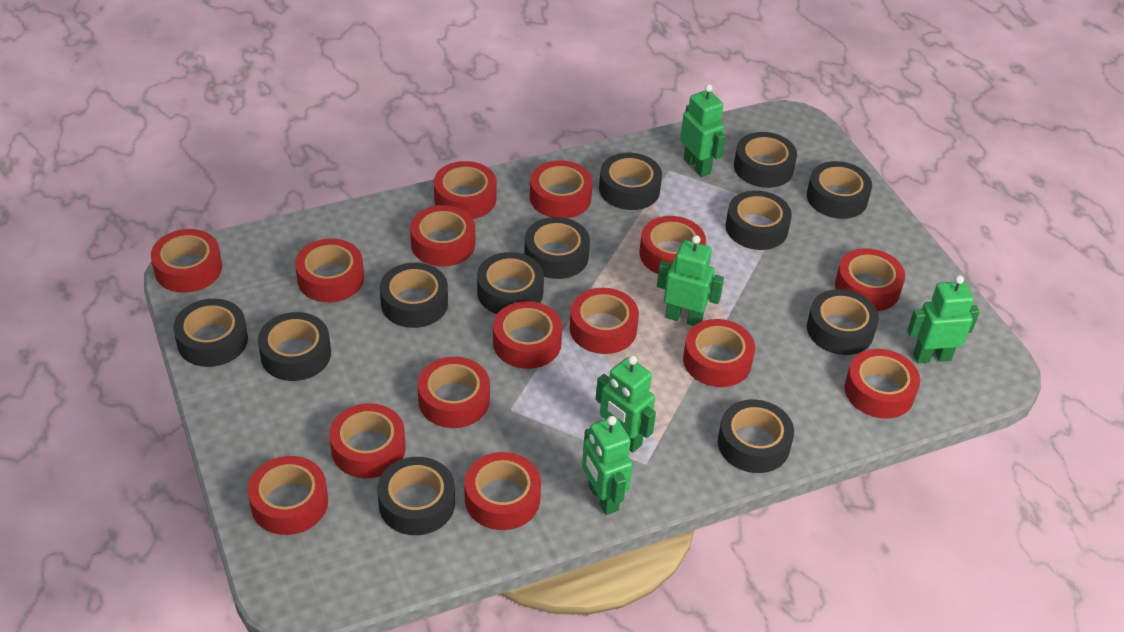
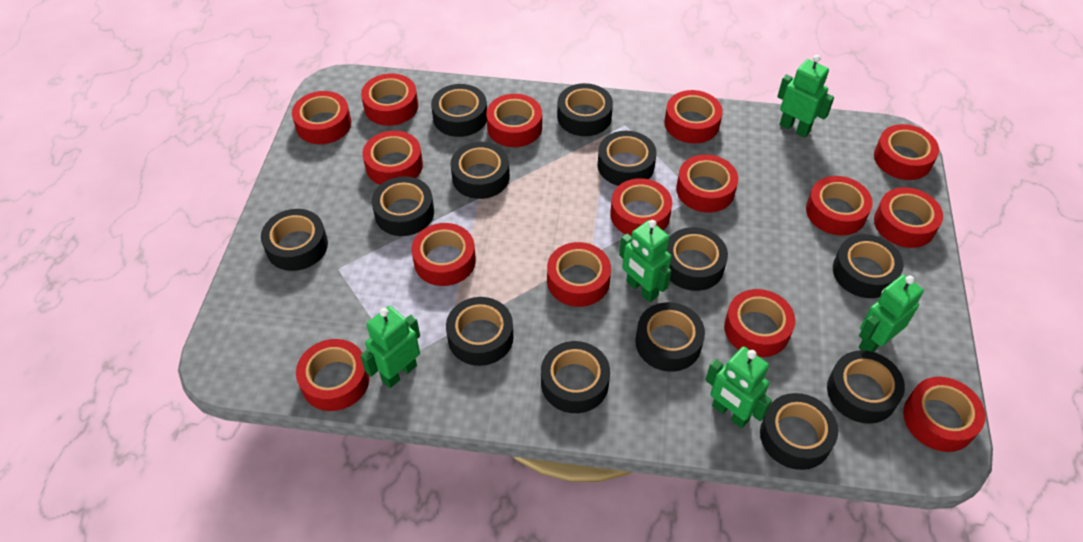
black tape: [173,299,248,367] [258,312,331,381] [377,457,455,535] [380,263,448,328] [477,252,544,314] [524,217,590,279] [599,153,662,210] [718,400,794,473] [726,190,792,250] [734,132,797,188] [807,161,872,219] [807,289,879,355] = 12 -> [261,209,328,271] [372,176,434,236] [431,84,487,137] [446,297,514,366] [450,142,510,199] [541,341,610,413] [557,83,613,136] [598,131,656,186] [635,302,705,372] [667,227,728,291] [760,393,838,470] [827,350,905,424] [833,234,904,298] = 13

